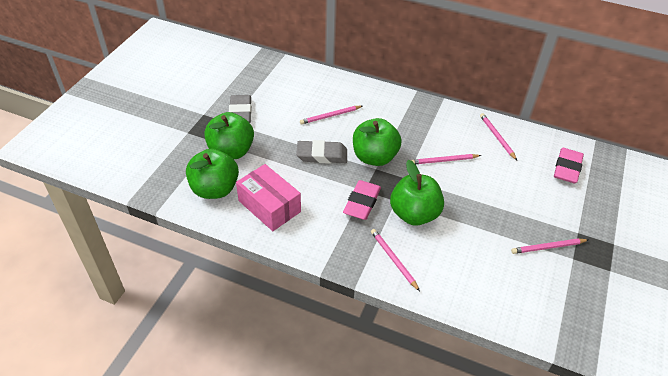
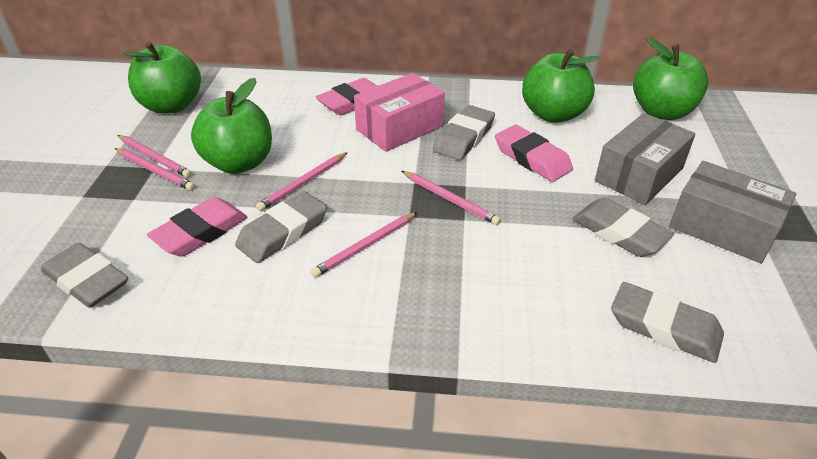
grey box: none = 0 -> [595,113,696,205] [669,161,796,264] = 2
grey eraser: [229,95,252,123] [296,140,347,164] = 2 -> [41,243,129,308] [235,192,327,263] [433,105,495,160] [572,198,674,257] [611,282,724,363] = 5
pink eraser: [343,180,381,220] [554,148,584,184] = 2 -> [147,197,248,257] [316,78,377,115] [495,125,573,182] = 3

